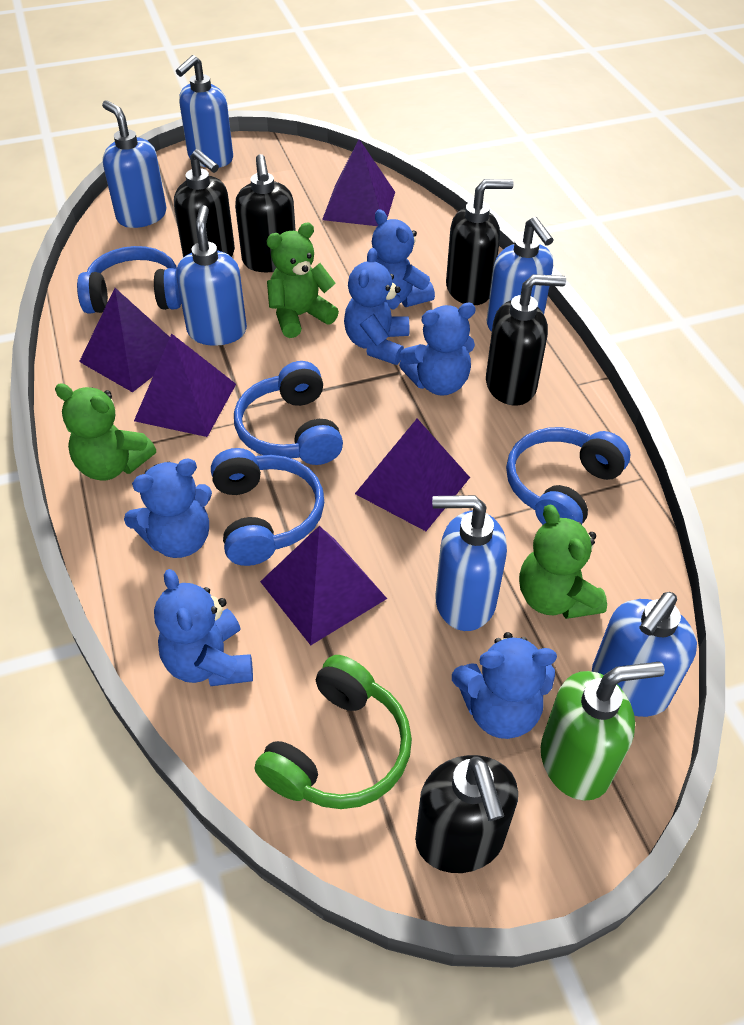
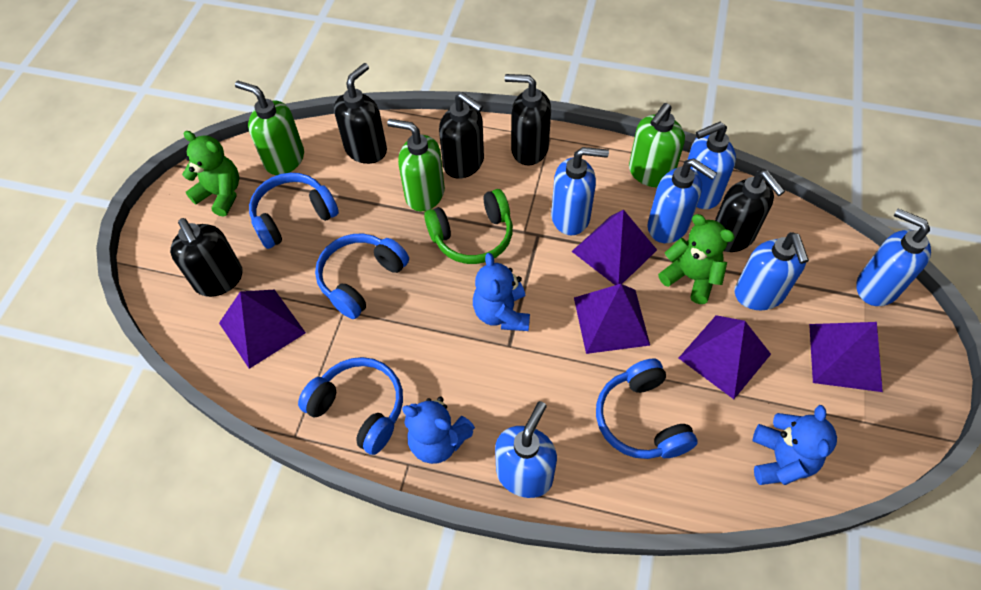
blue teddy bear: [124,458,212,558] [154,569,253,686] [344,248,409,365] [372,209,435,307] [399,303,476,396] [452,632,557,739] = 6 -> [402,397,475,464] [473,253,530,331] [753,405,837,485] = 3
green soap dispenser: [541,662,665,801] = 1 -> [235,81,304,175] [387,119,445,211] [629,103,685,187] = 3
green teddy bear: [55,383,156,480] [266,223,339,338] [519,504,607,619] = 3 -> [182,131,239,217] [658,214,735,304] = 2

